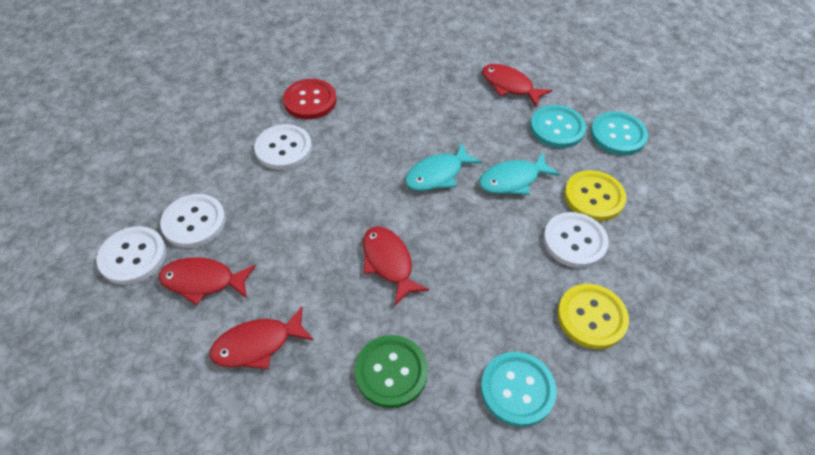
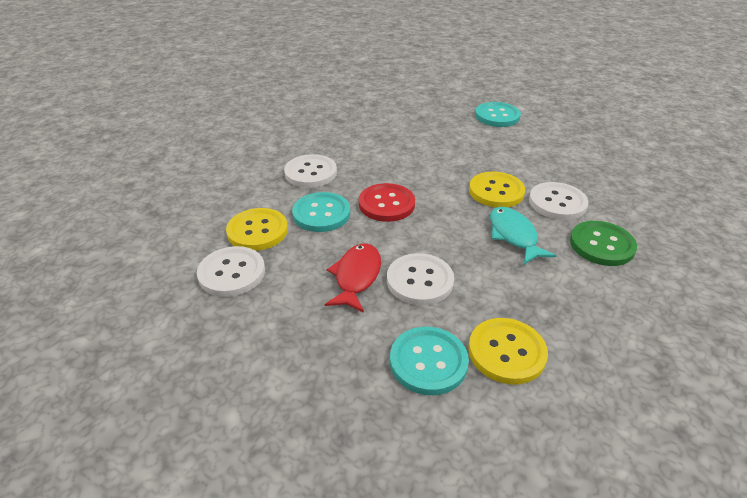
red fish: [159,258,256,305] [209,307,314,369] [363,226,429,305] [482,64,552,107] = 4 -> [325,244,381,313] = 1
turquoise fish: [405,143,482,191] [479,153,560,195] = 2 -> [490,207,557,265] = 1
yellow button: [557,284,629,349] [564,170,626,221] = 2 -> [226,208,288,251] [468,318,548,385] [469,172,525,208] = 3

